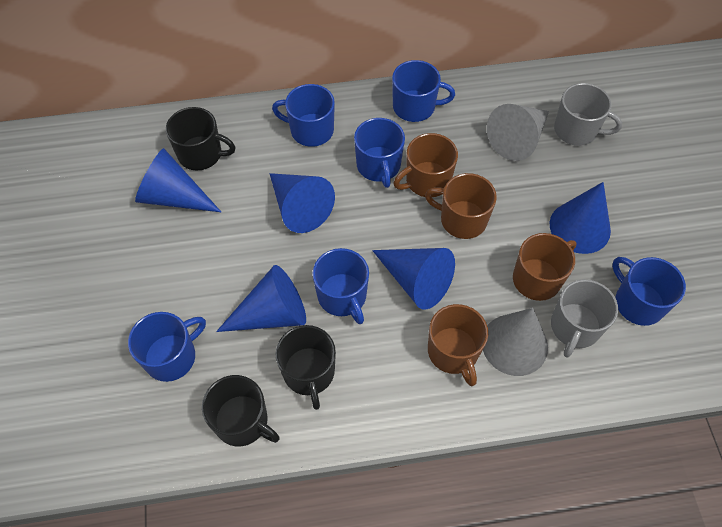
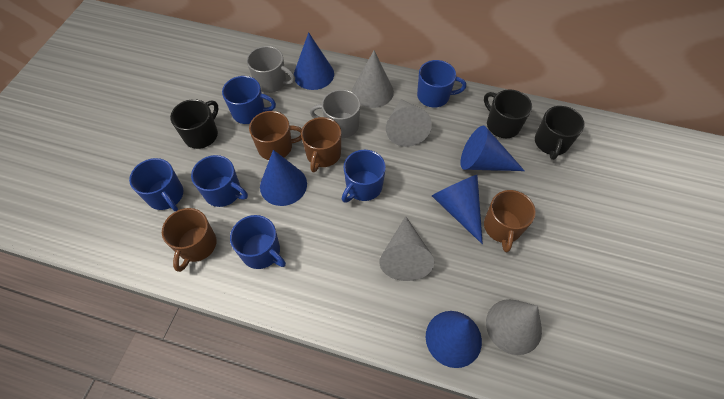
grey cone: [483,308,548,376] [487,104,549,161] = 2 -> [352,50,394,108] [379,216,434,281] [386,99,432,147] [486,299,542,355] = 4

